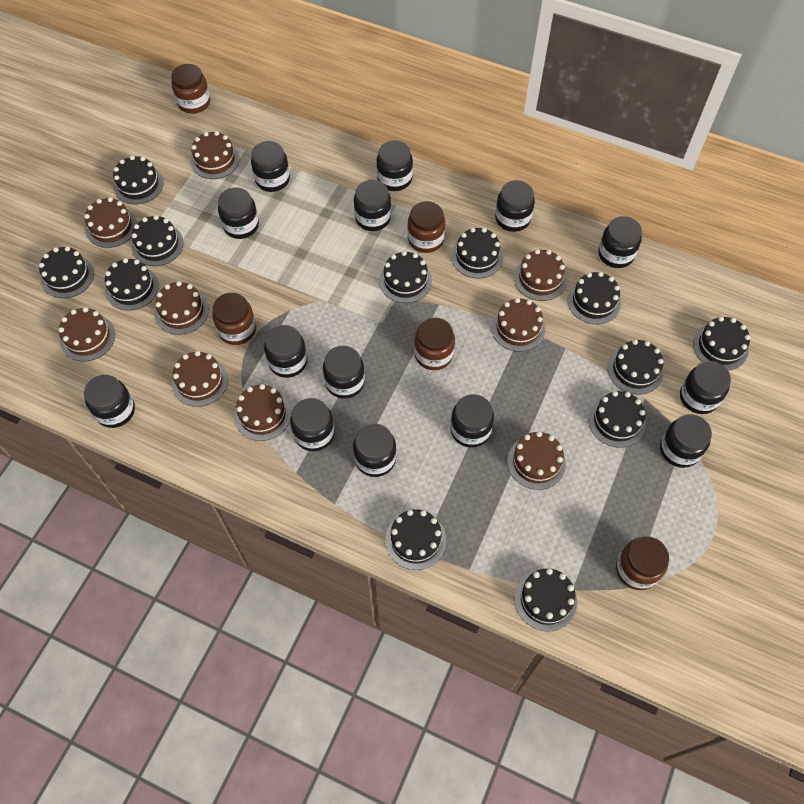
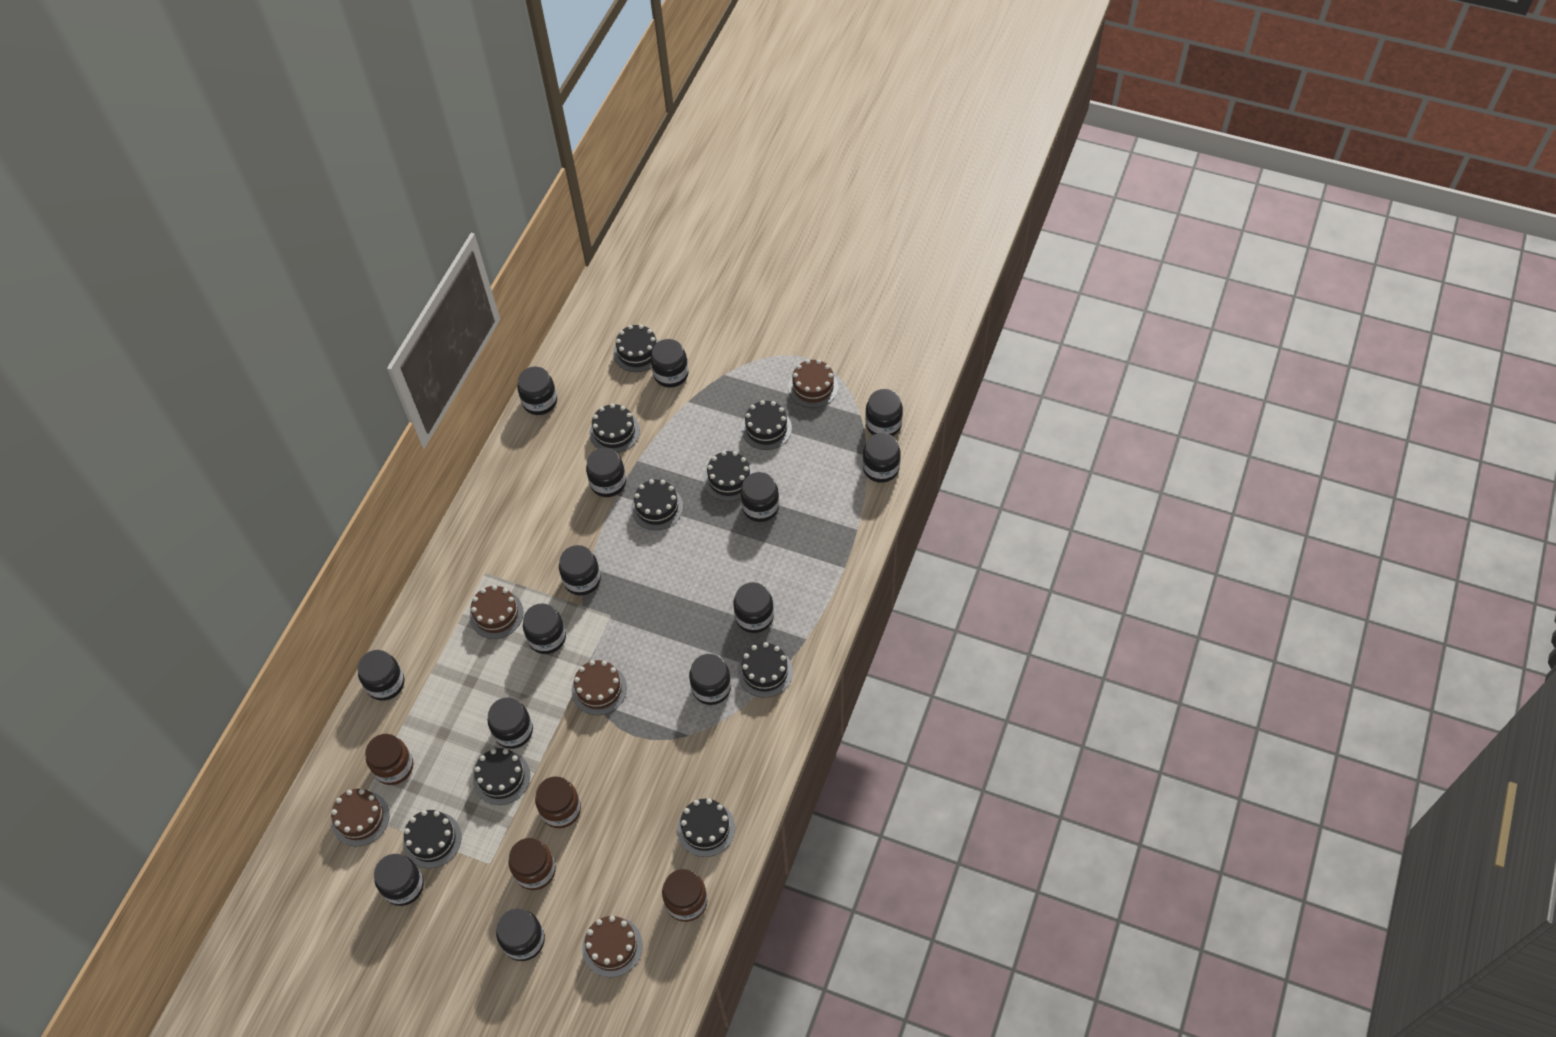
black cake: [39,246,94,298] [105,258,159,311] [113,155,164,205] [132,215,184,266] [379,251,432,303] [386,509,446,570] [451,228,503,278] [515,568,577,632] [567,272,621,324] [588,391,646,448] [608,339,664,395] [693,316,751,370] = 12 -> [403,810,461,868] [473,748,530,805] [589,403,640,453] [613,324,659,372] [631,479,683,530] [677,798,735,857] [704,451,754,501] [738,642,793,698] [741,400,792,450] = 9
brown cake: [58,307,115,361] [84,197,137,248] [155,281,209,335] [172,351,228,407] [191,131,239,179] [234,384,291,441] [491,298,545,352] [507,431,566,490] [514,249,567,301] = 9 -> [331,789,390,846] [470,585,524,639] [571,660,627,715] [582,916,643,977] [788,359,838,408] = 5
brown jar: [171,64,210,114] [212,292,256,345] [407,201,445,253] [414,317,455,370] [616,536,669,590] = 5 -> [365,734,413,785] [508,838,556,890] [535,777,581,828] [662,869,707,922] = 4

